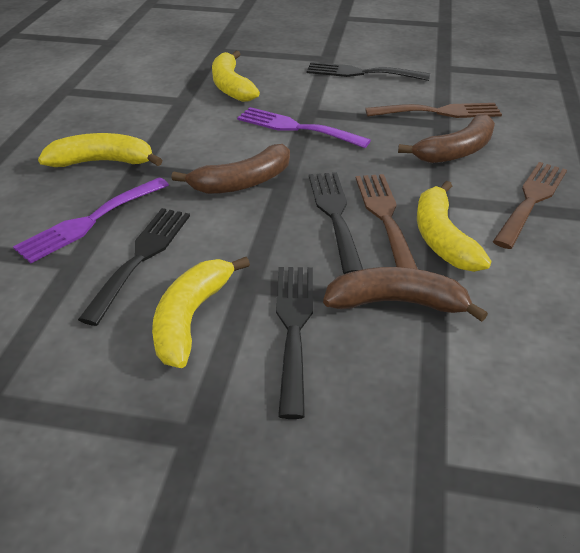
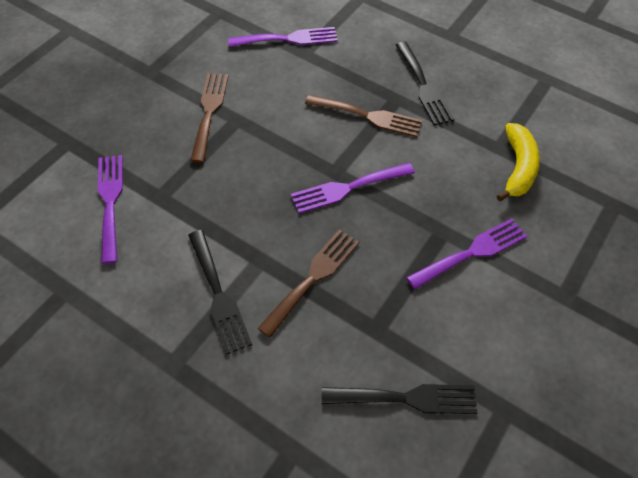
black fork: [78,208,190,326] [276,267,313,419] [306,62,430,81] [309,172,363,274] = 4 -> [188,230,252,355] [322,384,477,414] [396,42,455,126] = 3
brown banana: [171,144,290,194] [323,267,488,322] [398,114,495,163] = 3 -> none = 0
purple fork: [13,178,169,263] [237,107,371,148] = 2 -> [98,155,123,264] [228,27,338,47] [291,163,415,214] [406,218,527,290] = 4
yellow banana: [38,133,163,167] [152,257,250,368] [212,51,260,102] [417,181,491,272] = 4 -> [497,123,540,201] = 1

